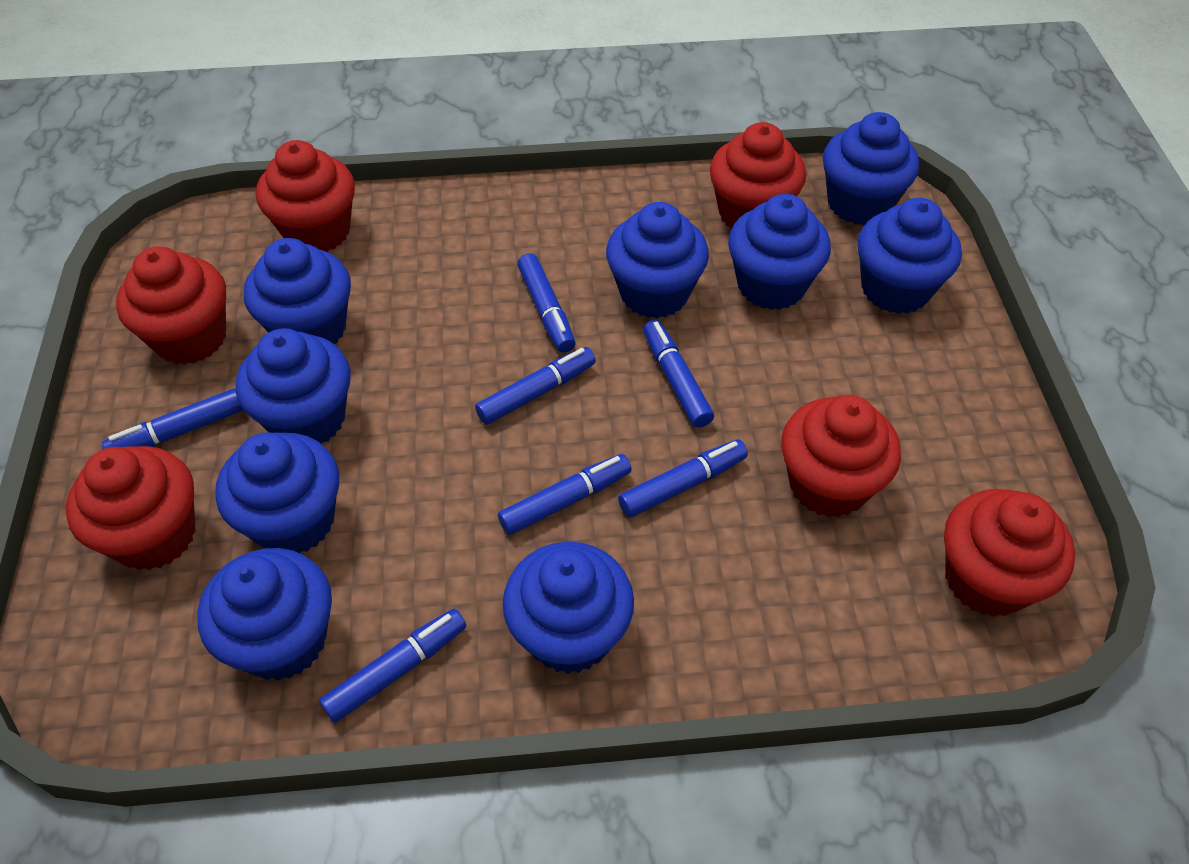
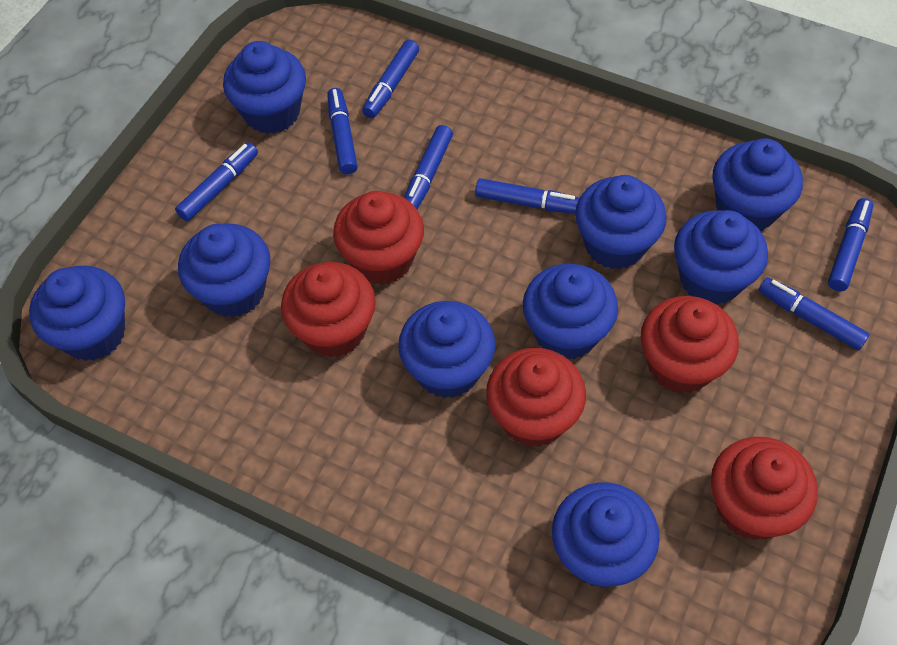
red cupcake: [66,446,196,570] [116,247,226,365] [256,140,355,252] [710,122,806,229] [781,395,901,518] [944,489,1075,617] = 6 -> [281,262,376,358] [333,191,424,285] [486,348,586,447] [641,296,739,394] [711,437,818,540] = 5

